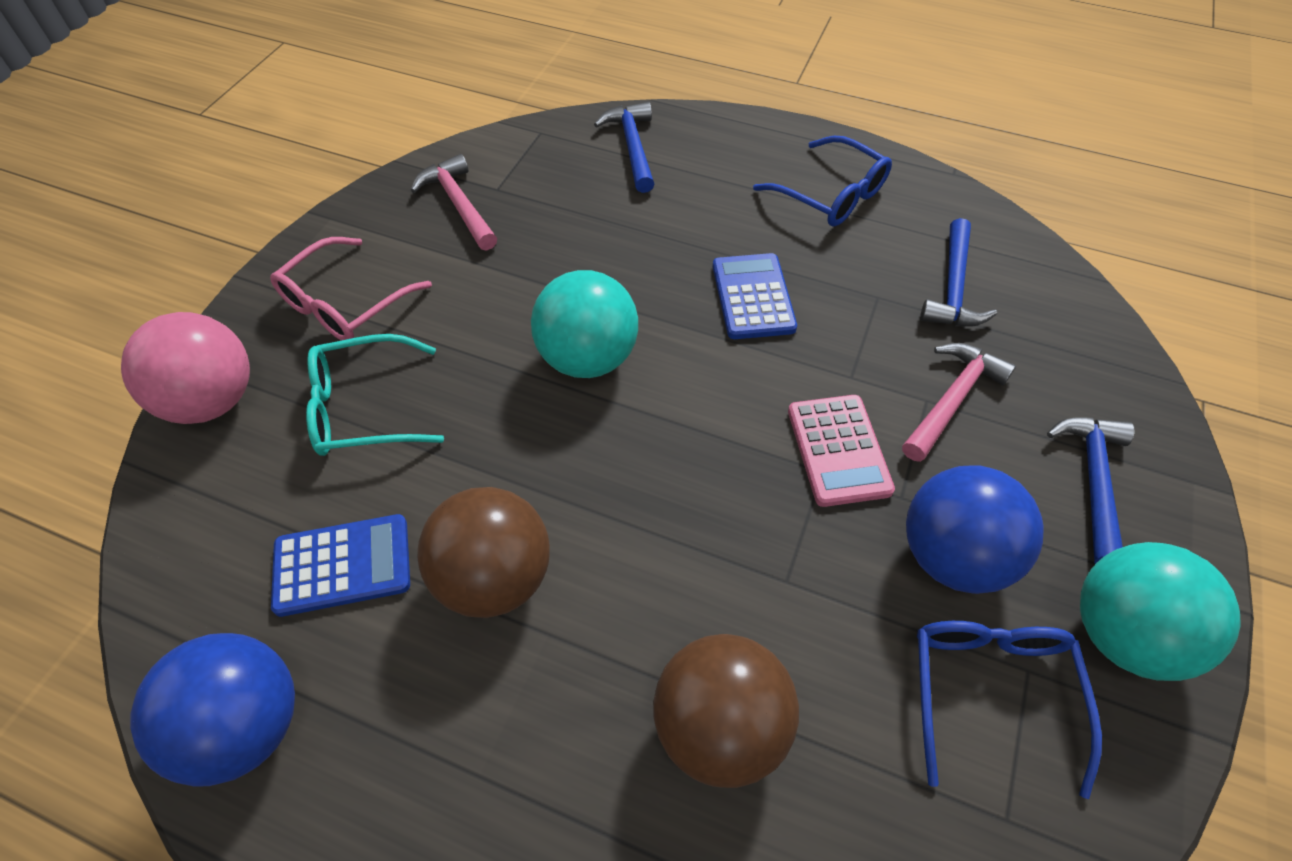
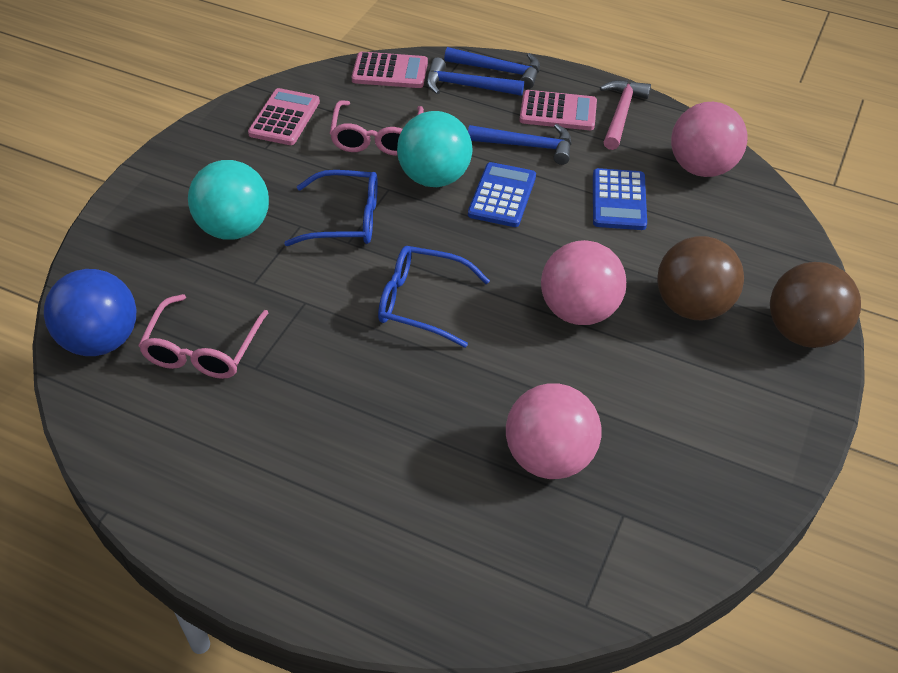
blue ball: [130,633,295,787] [906,466,1044,594] = 2 -> [44,269,136,356] = 1
pink ball: [121,312,250,424] = 1 -> [506,383,601,479] [541,240,626,325] [671,102,747,177] = 3
pink calculator: [788,395,895,507] = 1 -> [248,88,320,145] [351,52,428,88] [519,90,597,130] = 3
pink glasses: [270,237,432,341] = 1 -> [138,294,268,379] [330,100,424,156] = 2
pink hammer: [410,154,497,251] [902,343,1016,462] = 2 -> [600,80,651,150] = 1
turquoise glasses: [306,334,444,456] = 1 -> none = 0

